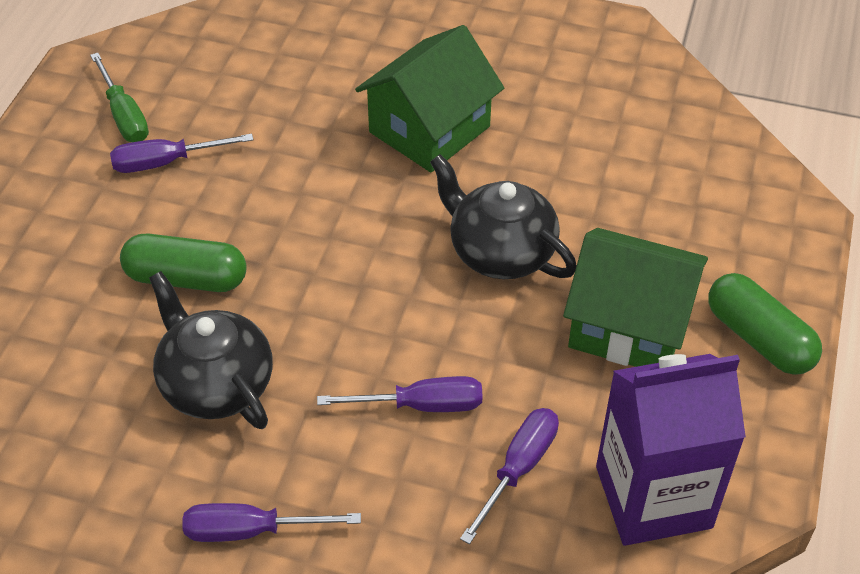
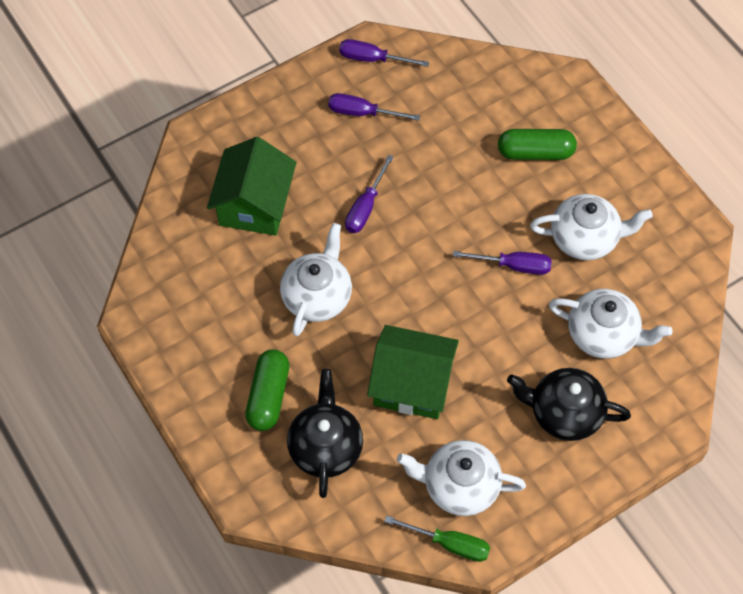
purple carton: [596,354,746,546] = 1 -> none = 0
white teapot: none = 0 -> [280,223,352,336] [397,440,526,516] [530,194,653,260] [549,289,672,359] = 4

